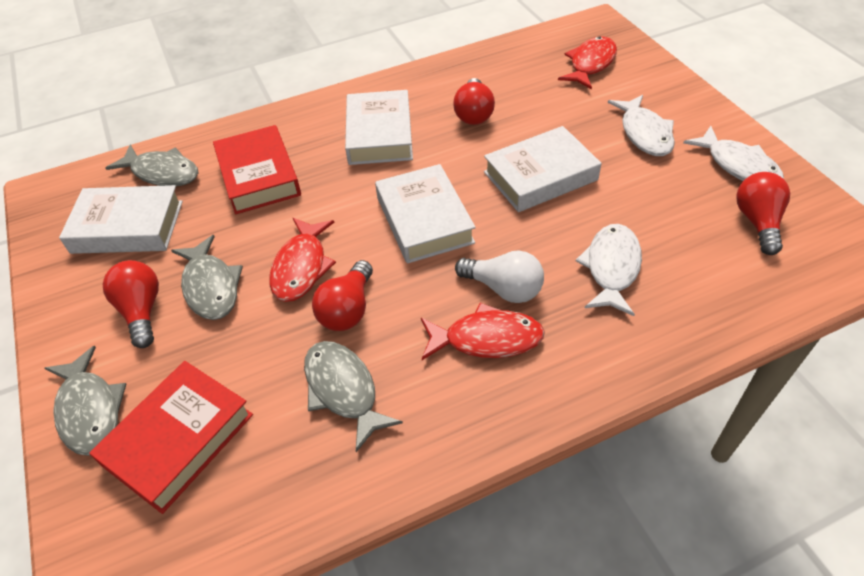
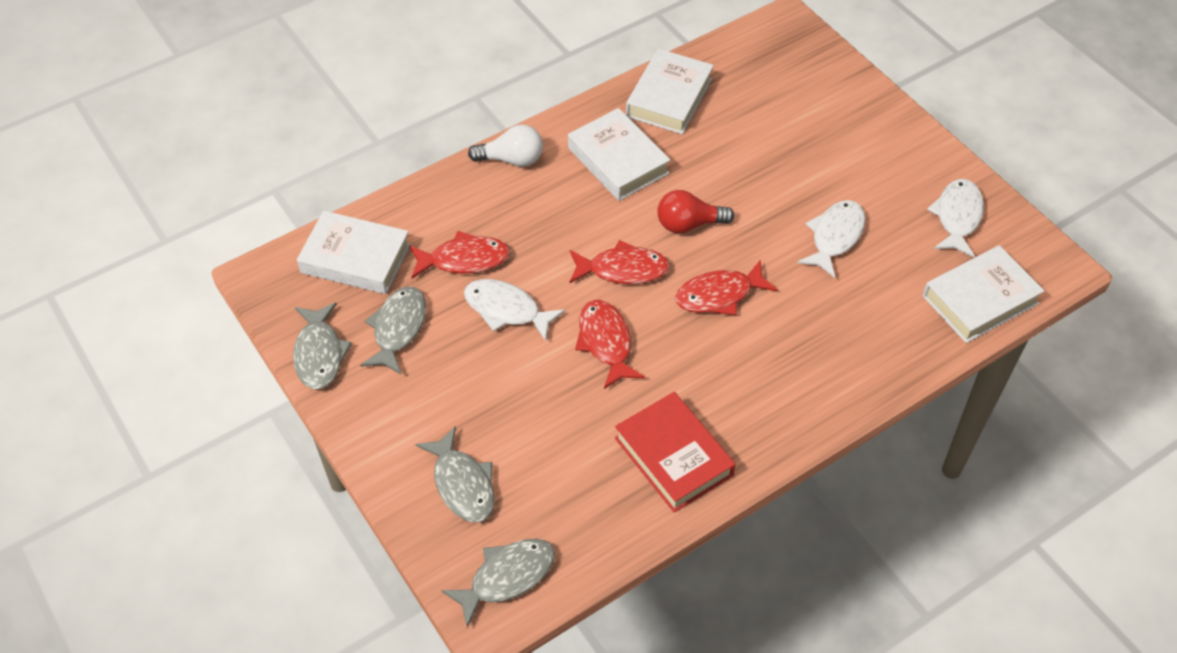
red book: [89,361,253,514] [213,125,301,214] = 2 -> [615,392,735,513] = 1
red fish: [269,218,336,302] [421,303,545,360] [558,36,617,90] = 3 -> [409,231,510,278] [569,240,670,284] [575,300,645,389] [675,260,778,315] = 4
red light bulb: [103,260,159,348] [312,260,373,331] [453,78,495,125] [736,172,790,255] = 4 -> [657,190,734,233] = 1

